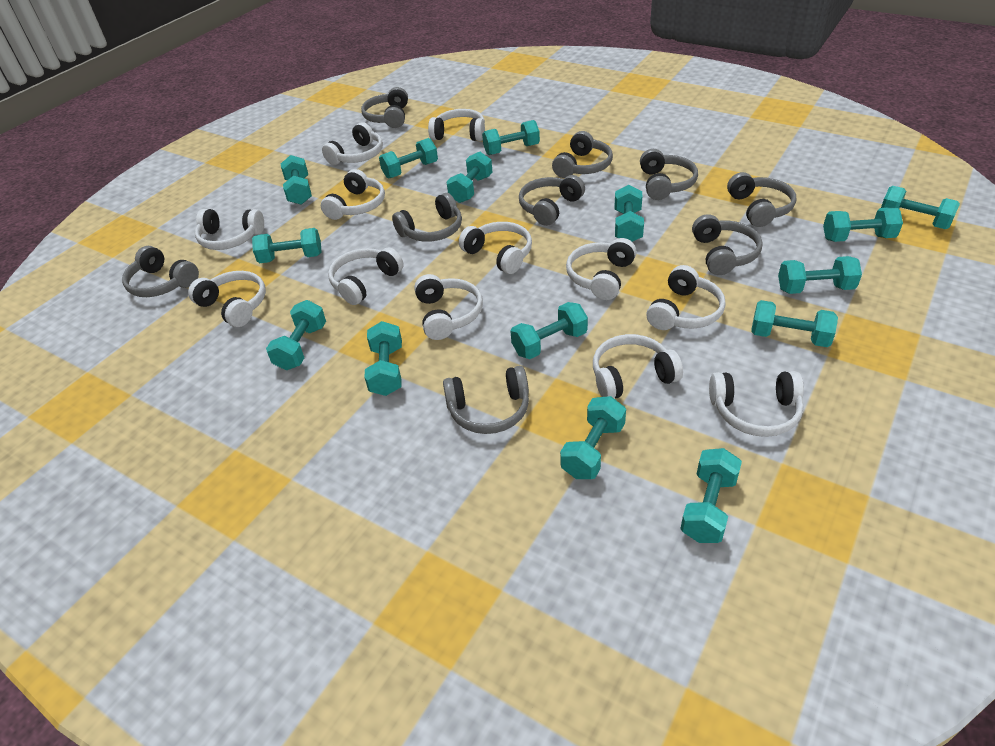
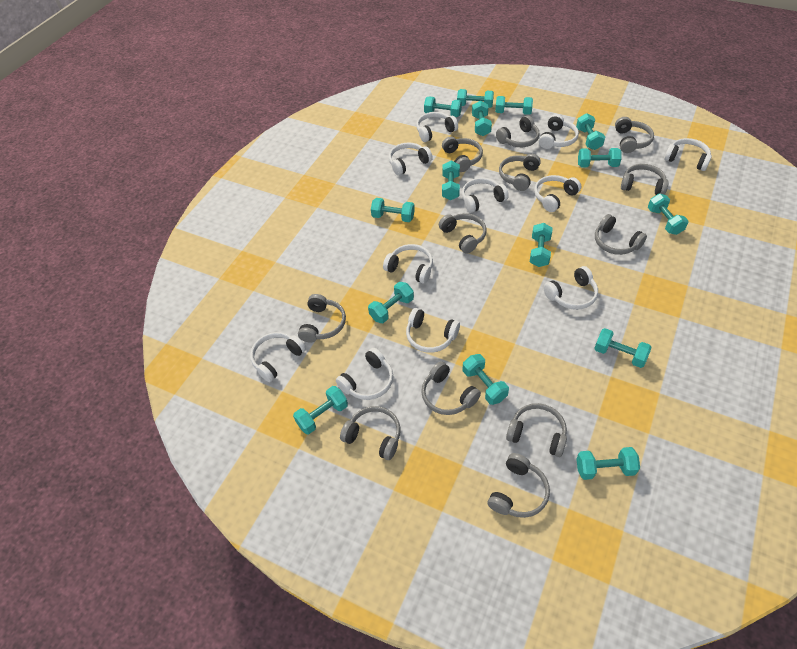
grey headphones: [122,246,199,297] [361,87,408,128] [392,193,462,242] [443,366,529,434] [519,175,585,226] [552,131,613,178] [640,149,698,200] [692,214,763,275] [727,172,796,227] = 9 -> [298,294,346,343] [340,406,401,460] [421,361,481,415] [439,213,486,254] [442,136,483,172] [487,453,550,518] [496,115,540,147] [499,154,541,191] [506,403,567,457] [595,214,647,255] [615,117,654,153] [621,164,669,195] = 12
white headphones: [188,271,266,327] [195,209,264,250] [321,169,385,220] [322,122,383,165] [328,248,404,305] [414,274,483,340] [428,109,485,141] [459,222,532,274] [566,238,637,300] [593,334,683,398] [647,265,726,330] [709,371,804,437] = 12 -> [250,332,306,382] [336,348,393,400] [383,244,433,284] [389,143,432,175] [406,308,460,353] [416,112,458,142] [462,178,509,213] [534,175,581,212] [539,114,579,149] [544,266,598,310] [664,138,712,171] = 11

